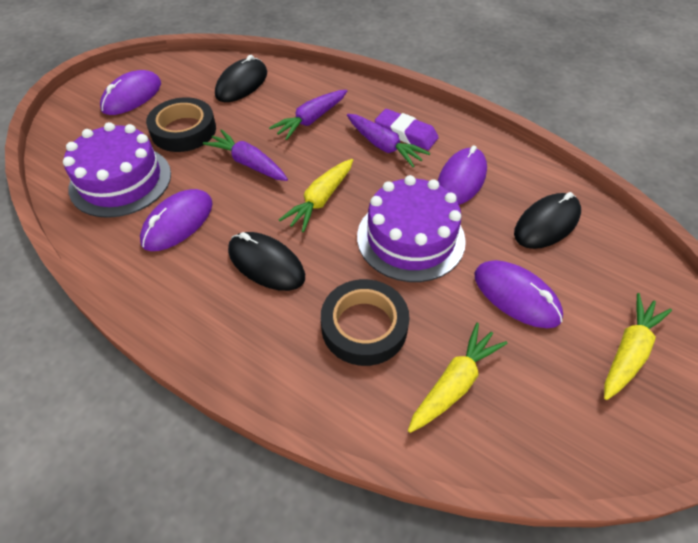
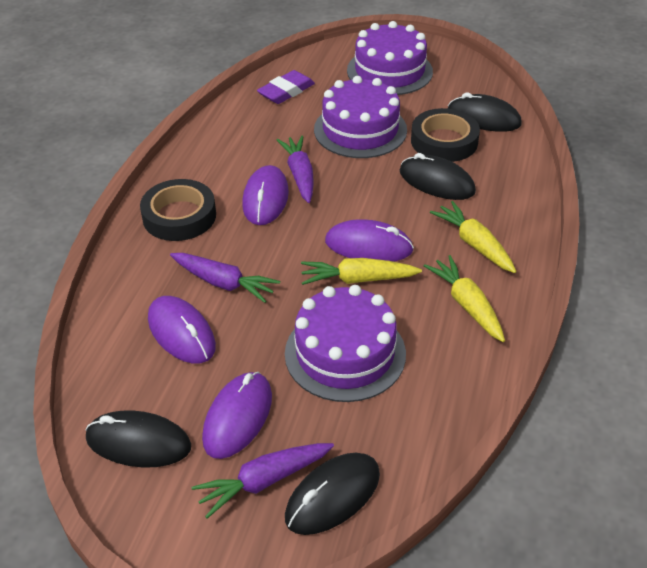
black mouse: [215,55,267,102] [228,232,305,291] [514,192,581,249] = 3 -> [85,410,191,468] [285,453,380,535] [400,153,476,200] [448,92,522,132] = 4
purple cake: [63,122,171,218] [357,175,466,282] = 2 -> [285,285,406,402] [314,76,407,158] [347,21,433,95] = 3

